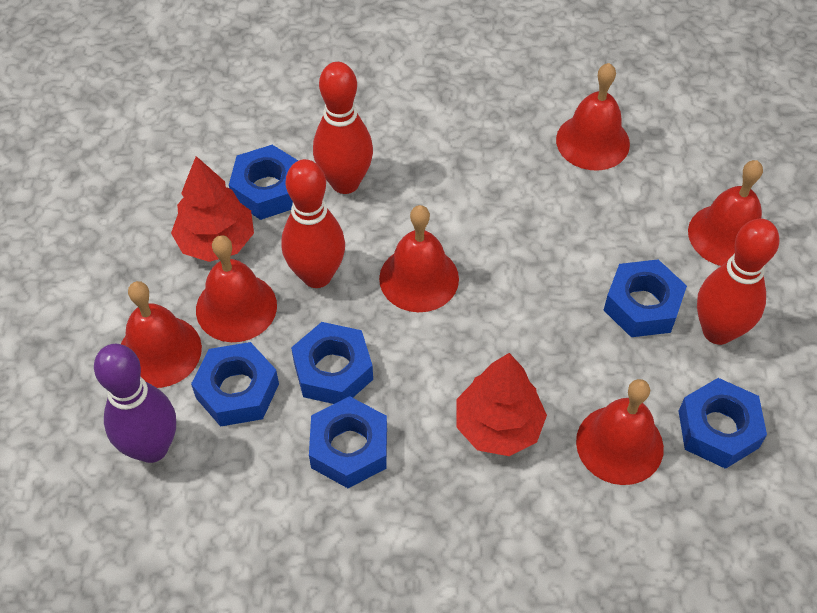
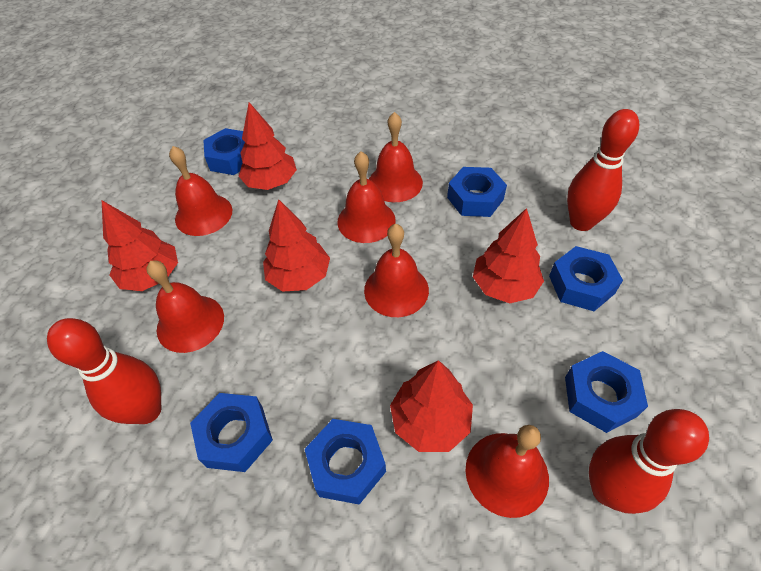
purple bowling pin: [94,344,176,463] = 1 -> none = 0
red tree: [171,156,254,262] [456,353,547,456] = 2 -> [102,200,178,291] [239,102,297,190] [263,199,330,292] [390,360,473,452] [473,208,544,303] = 5

